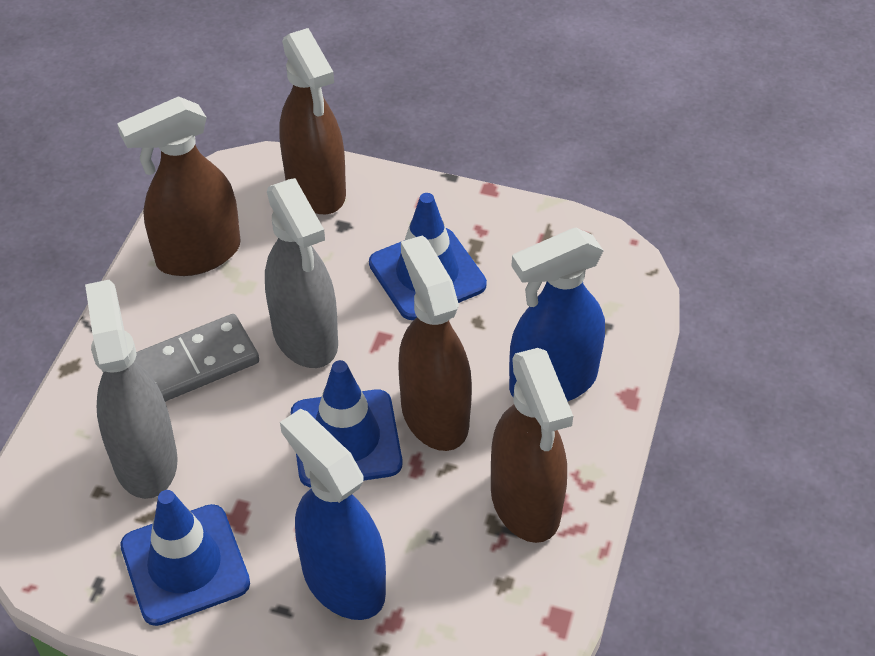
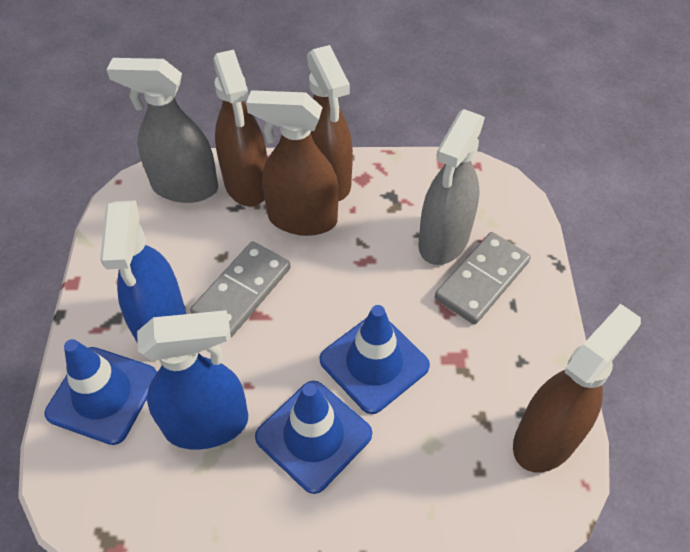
grey domino: [135,314,259,402] = 1 -> [190,241,291,337] [435,232,531,324] = 2

